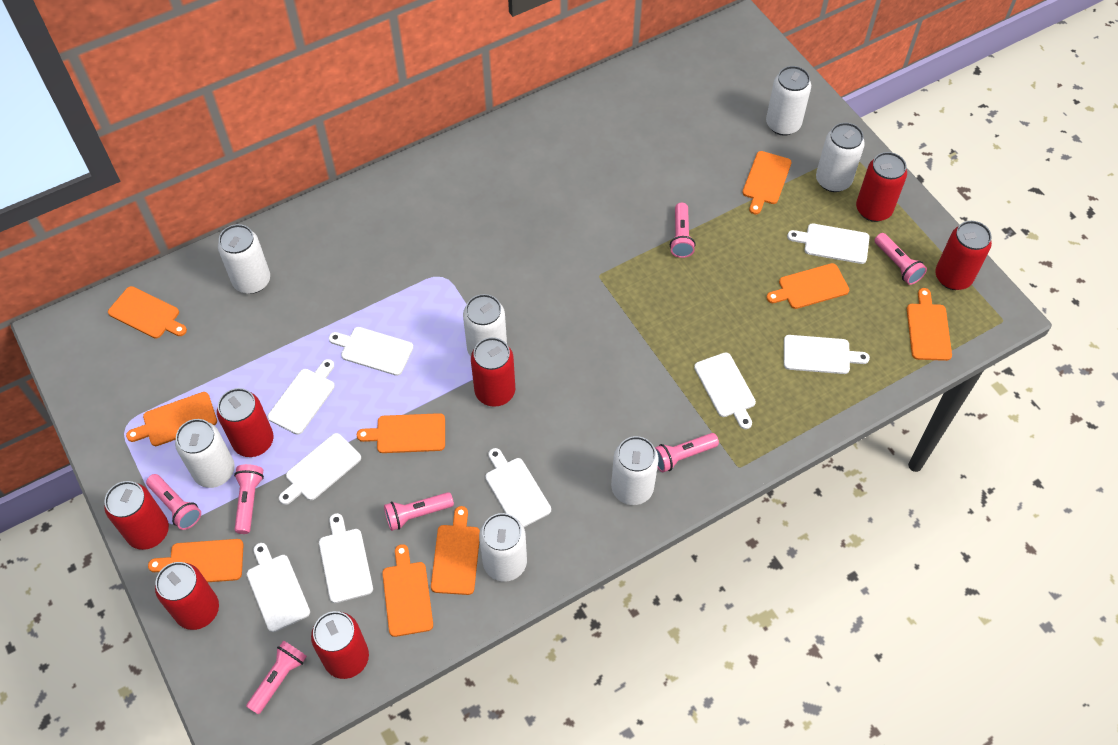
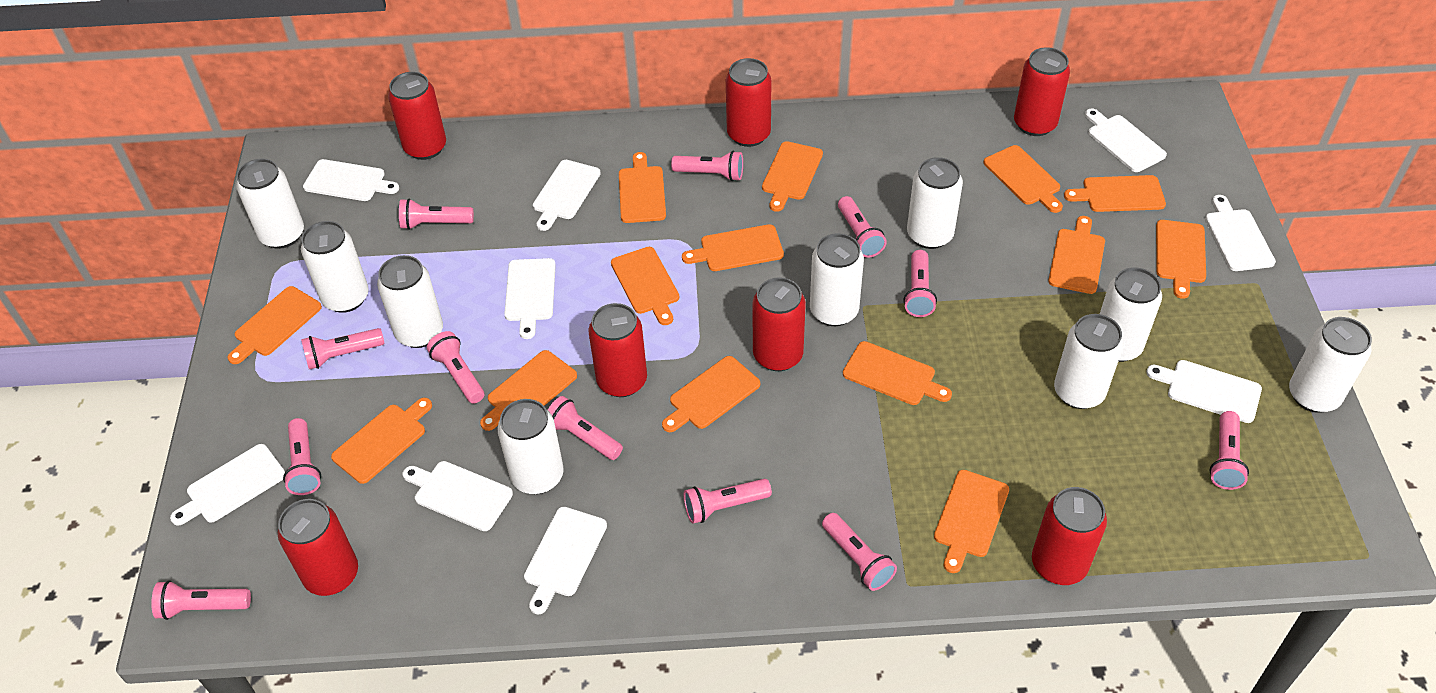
orange cutting board: [108,286,187,339] [126,392,217,446] [148,539,243,582] [357,413,445,453] [382,544,433,637] [431,506,480,595] [742,151,792,214] [766,263,849,309] [907,288,952,361] = 9 -> [228,286,322,364] [331,398,432,484] [480,350,577,431] [611,247,679,325] [619,152,666,223] [662,356,760,432] [682,224,784,271] [762,141,823,212] [843,341,952,405] [934,470,1009,573] [984,145,1063,213] [1048,216,1105,294] [1064,175,1166,212] [1156,220,1206,299] = 14
pink flashlight: [146,474,201,530] [234,464,264,534] [246,641,307,715] [384,492,454,531] [655,433,719,472] [670,203,695,258] [874,233,927,285] = 7 -> [151,580,251,620] [283,418,321,495] [301,328,384,369] [399,198,474,230] [427,331,484,404] [548,396,623,460] [671,151,743,181] [684,479,772,524] [822,513,897,591] [838,196,887,258] [903,250,937,317] [1210,411,1249,490] = 12
white can: [175,419,235,488] [218,224,270,294] [463,294,507,356] [479,513,527,582] [611,436,659,505] [766,66,811,136] [816,123,865,192] = 7 -> [236,158,304,249] [301,221,369,313] [377,255,443,348] [497,399,564,494] [810,233,864,326] [907,157,963,249] [1054,314,1124,409] [1100,267,1162,362] [1289,317,1372,413] = 9

